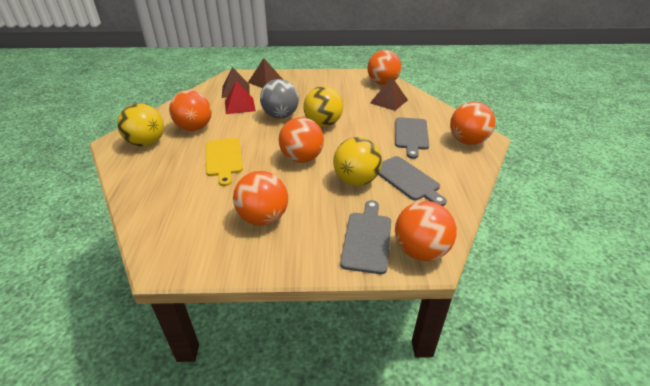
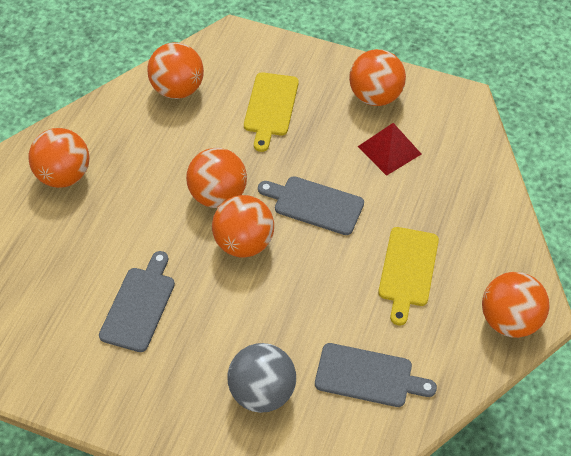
brown pyramid: [222,67,250,98] [248,58,282,88] [370,77,408,111] = 3 -> none = 0
yellow ball: [117,103,164,147] [303,86,343,127] [333,137,382,186] = 3 -> none = 0
yellow cutting board: [206,138,243,186] = 1 -> [244,72,299,152] [378,227,439,325] = 2

